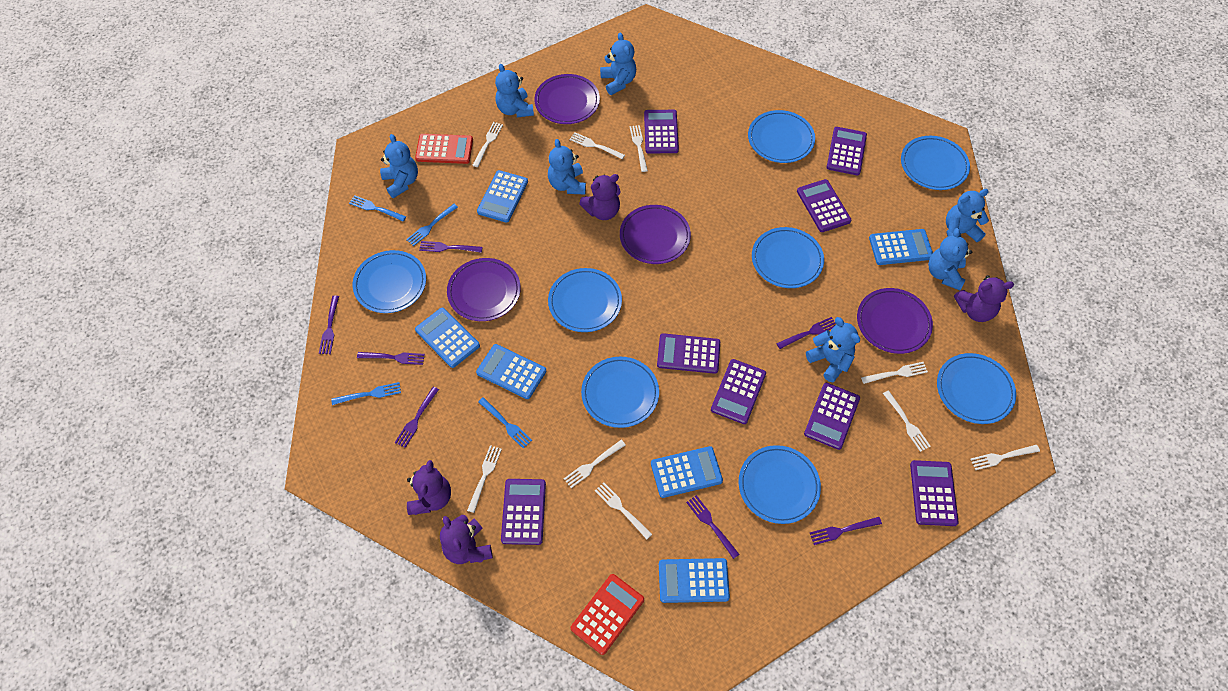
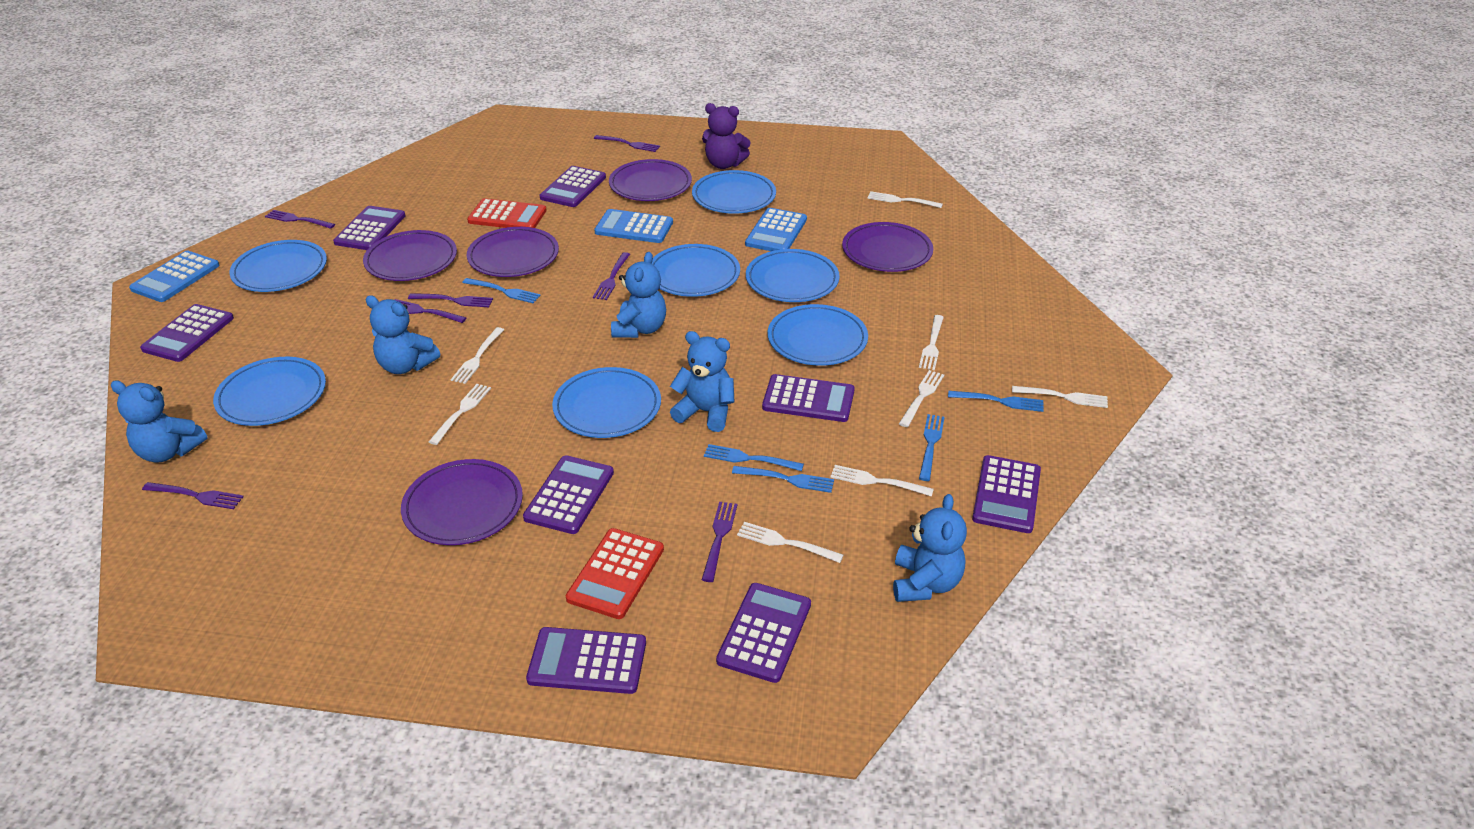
blue calculator: [415,308,480,368] [476,344,546,399] [477,170,528,223] [651,446,723,498] [659,558,730,603] [869,229,933,265] = 6 -> [129,251,220,302] [594,209,673,243] [745,208,807,251] = 3
blue fork: [331,382,401,405] [349,195,406,221] [406,204,458,246] [478,397,532,449] = 4 -> [462,278,541,303] [704,444,804,471] [732,466,834,493] [919,414,944,481] [948,391,1044,412] = 5
blue plate: [353,250,426,313] [548,268,622,332] [581,357,659,428] [739,445,821,524] [748,110,815,163] [752,227,824,288] [901,136,970,190] [937,353,1016,424] = 8 -> [213,357,326,426] [229,240,327,292] [552,367,661,438] [651,244,740,297] [692,170,776,214] [746,249,840,302] [768,304,868,366] = 7
blue teddy bear: [380,134,418,198] [495,64,534,118] [548,139,586,194] [600,32,636,95] [806,317,860,383] [928,228,972,290] [946,189,989,242] = 7 -> [111,380,208,463] [365,295,440,374] [611,252,666,338] [670,331,735,432] [893,494,967,602] = 5
purple plate: [447,258,521,321] [534,74,600,124] [620,205,691,264] [857,288,933,354] = 4 -> [363,230,457,281] [401,459,523,545] [467,227,559,277] [609,159,692,201] [842,222,933,272] = 5
purple teddy bear: [407,460,451,515] [440,515,493,564] [579,174,621,220] [954,275,1014,322] = 4 -> [702,103,751,169] = 1
white fork: [467,445,502,513] [472,122,503,167] [564,440,626,488] [570,132,625,159] [595,482,652,539] [630,125,648,172] [861,362,928,384] [883,390,931,452] [971,445,1040,470] = 9 -> [429,384,491,445] [451,327,504,384] [737,522,843,563] [830,465,934,497] [867,191,943,208] [899,370,944,427] [919,315,944,370] [1012,386,1108,408] = 8

